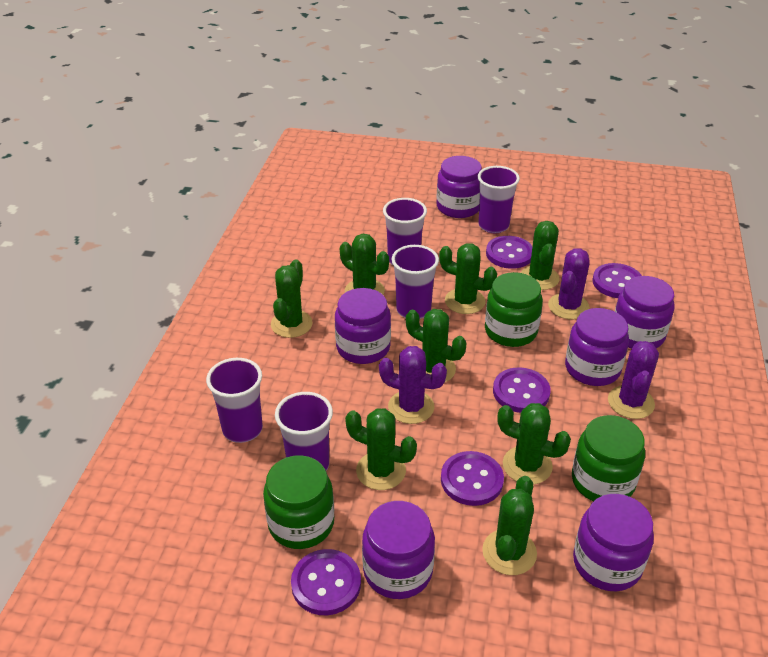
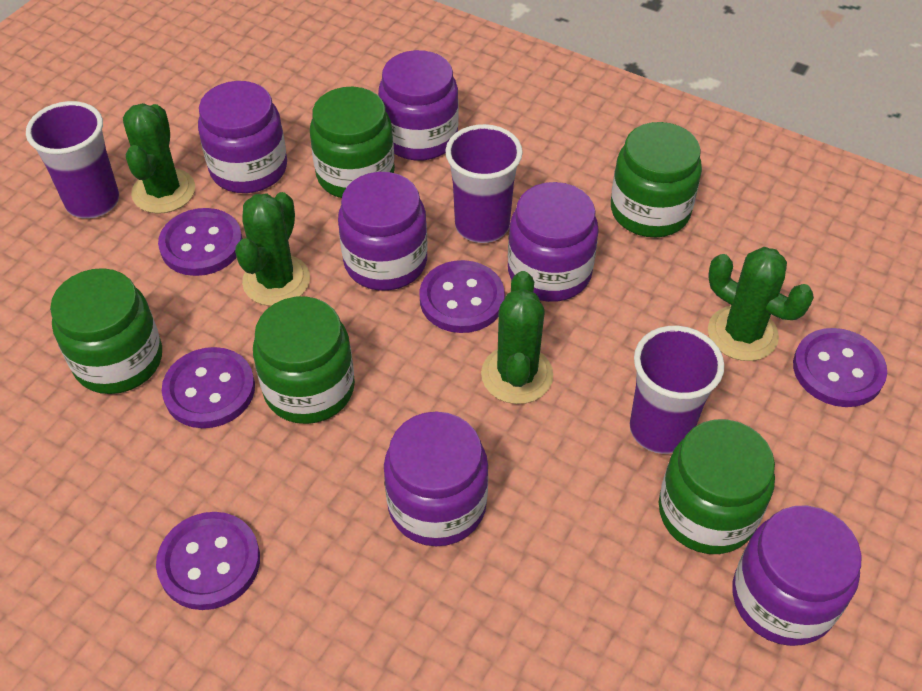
green cactus: [271,259,313,338] [340,234,389,295] [345,408,417,490] [406,309,466,383] [439,243,497,314] [482,476,537,575] [497,403,571,485] [521,221,560,290] = 8 -> [123,103,195,214] [235,192,310,306] [481,271,553,404] [708,247,814,361] = 4
green jar: [263,455,334,549] [485,272,543,347] [572,415,645,501] = 3 -> [50,268,162,394] [253,296,355,424] [310,87,395,198] [611,122,702,237] [659,419,775,554] = 5
purple cactus: [379,346,447,424] [548,248,590,320] [608,341,659,419] = 3 -> none = 0
purple cup: [206,358,263,443] [275,392,333,471] [383,198,427,265] [391,245,439,319] [478,166,520,233] = 5 -> [26,101,119,219] [445,124,523,243] [630,326,724,454] = 3

